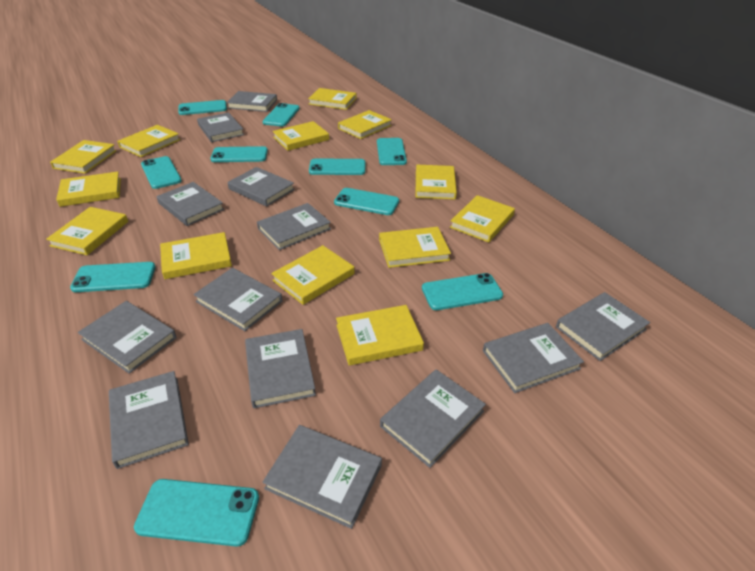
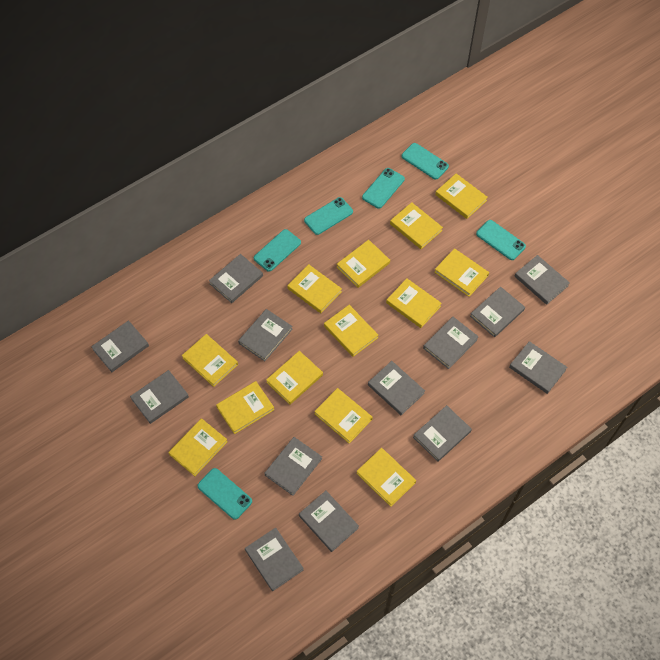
turquoise phone: [70,262,156,292] [134,479,259,547] [141,156,182,189] [178,100,227,115] [210,146,268,162] [263,103,300,126] [309,159,365,175] [334,188,399,215] [377,138,407,165] [422,273,503,310] = 10 -> [198,468,252,520] [254,229,301,272] [304,197,353,235] [362,168,405,209] [401,143,449,179] [476,220,526,260] = 6

